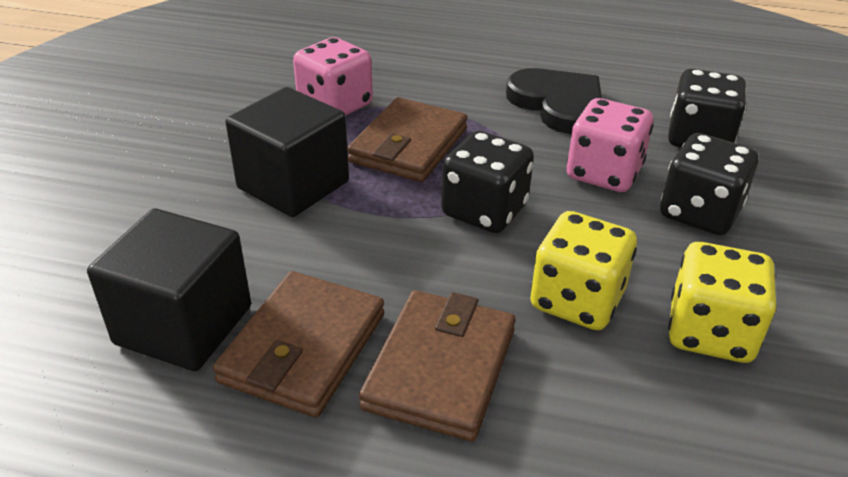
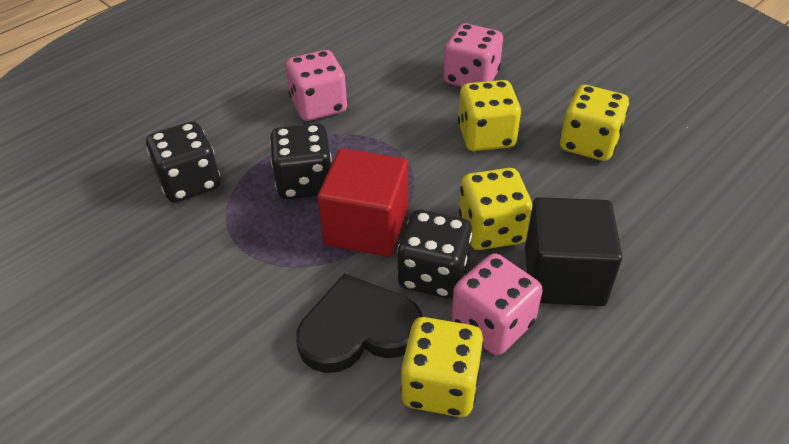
black cube: [87,209,251,371] [225,87,349,217] = 2 -> [525,197,622,306] = 1
brown wallet: [213,271,384,417] [347,97,468,182] [359,290,516,441] = 3 -> none = 0
pink dice: [293,37,373,116] [567,98,653,192] = 2 -> [286,50,347,121] [443,23,503,87] [451,253,543,355] = 3
red cube: none = 0 -> [318,148,408,257] = 1
yellow dice: [530,211,637,330] [668,242,776,363] = 2 -> [401,317,484,417] [458,80,521,151] [459,168,533,250] [560,85,629,161] = 4

